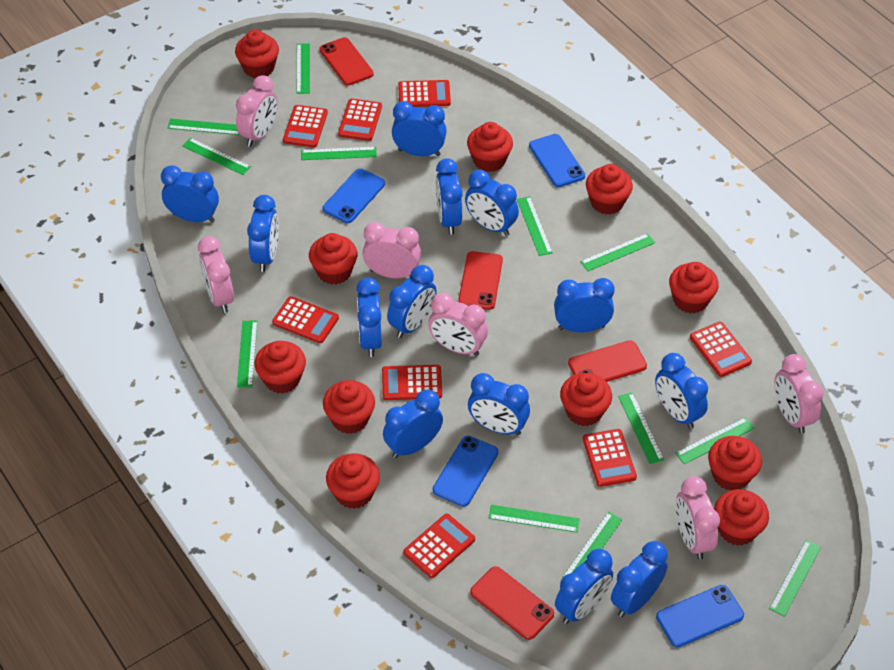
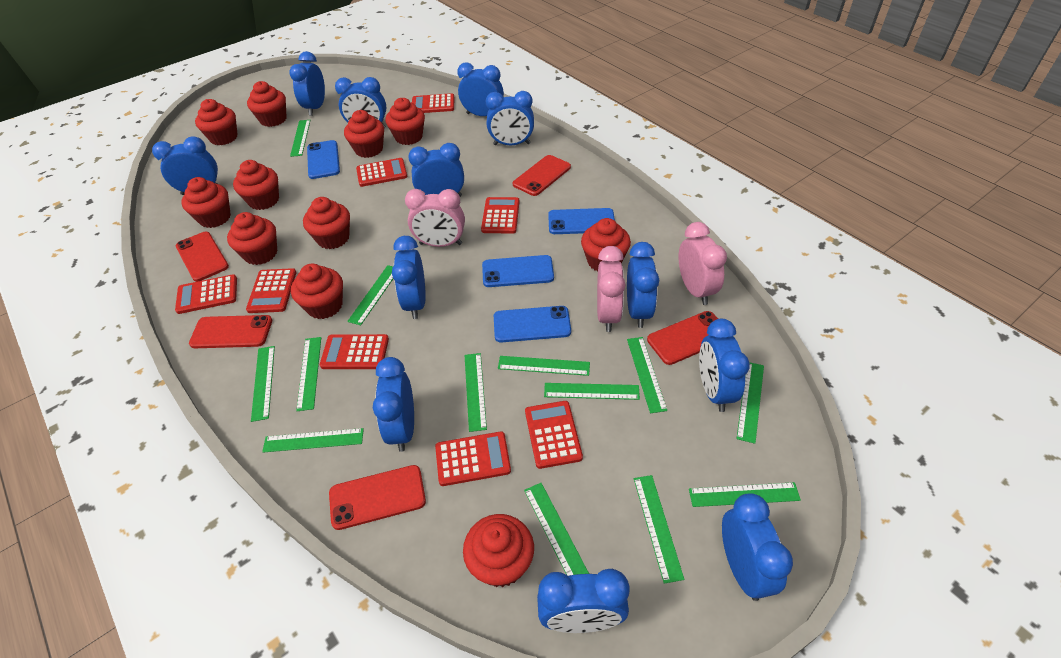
blue clock: [161,165,219,223] [247,195,279,272] [356,278,382,357] [383,390,443,458] [387,265,437,338] [392,101,447,156] [436,159,463,235] [465,170,519,236] [468,373,530,435] [554,278,615,332] [555,549,613,624] [611,541,668,617] [655,353,708,429] = 13 -> [152,136,218,195] [289,51,325,116] [335,77,386,128] [373,357,414,452] [392,236,426,319] [408,143,464,197] [457,62,504,116] [486,91,534,145] [537,569,629,633] [627,242,659,328] [699,319,750,412] [722,493,793,601] = 12
green ruler: [168,119,240,135] [182,138,251,175] [237,321,258,387] [297,43,310,94] [301,147,377,160] [488,505,580,533] [517,196,553,256] [562,512,623,578] [580,233,655,271] [618,392,664,464] [675,417,754,464] [769,540,821,617] = 12 -> [251,346,275,422] [262,428,364,453] [290,120,311,157] [296,337,321,411] [347,265,393,325] [465,353,487,432] [498,356,590,376] [524,483,589,576] [544,383,640,400] [627,337,667,413] [634,475,684,584] [689,482,801,507] [737,362,764,444] = 13
pink clock: [198,236,234,313] [236,75,278,147] [363,222,421,278] [428,293,488,356] [676,476,720,560] [774,354,823,434] = 6 -> [405,189,465,247] [597,246,625,332] [679,222,727,305] = 3
red phone: [319,37,374,86] [458,251,503,310] [470,566,554,640] [568,340,647,382] = 4 -> [176,232,229,282] [189,315,272,348] [329,465,426,530] [513,155,571,196] [647,311,718,365] = 5

